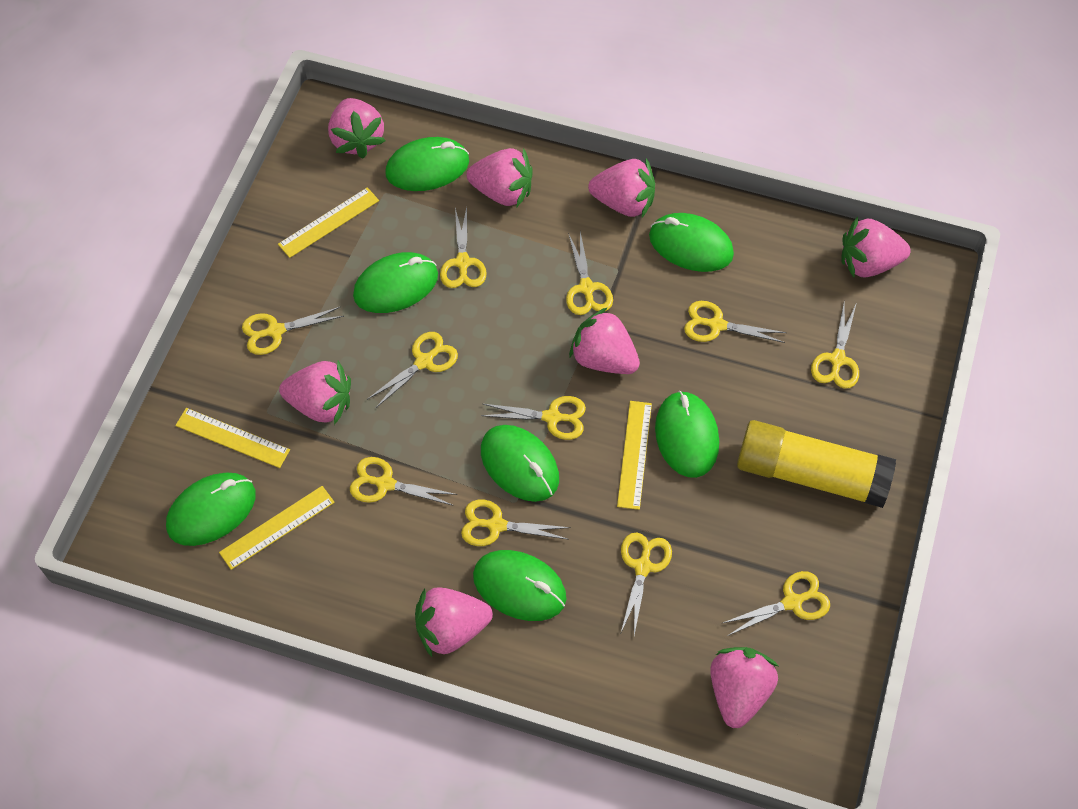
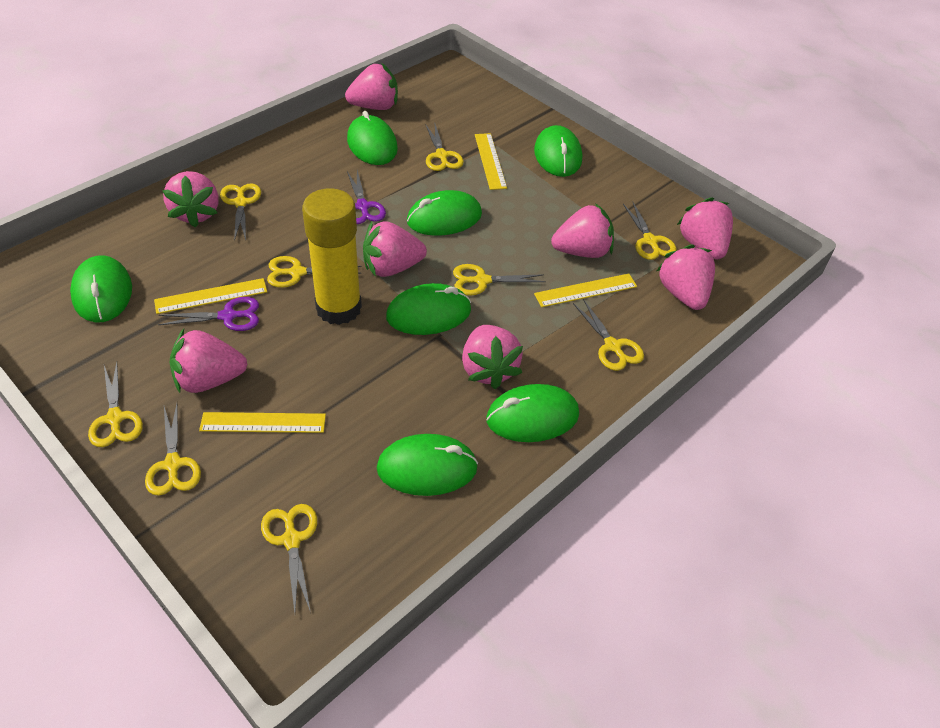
purple scissors: none = 0 -> [158,297,259,331] [347,170,386,224] = 2
yellow scissors: [242,307,344,355] [350,457,457,506] [368,332,458,408] [440,207,487,288] [461,499,571,546] [481,396,586,440] [566,232,613,315] [621,533,672,635] [684,301,787,343] [723,571,830,636] [811,304,859,389] = 11 -> [88,362,143,447] [145,404,201,496] [220,183,261,241] [261,504,317,613] [267,256,361,288] [425,122,464,171] [453,264,546,296] [573,299,644,371] [623,201,677,260] = 9

